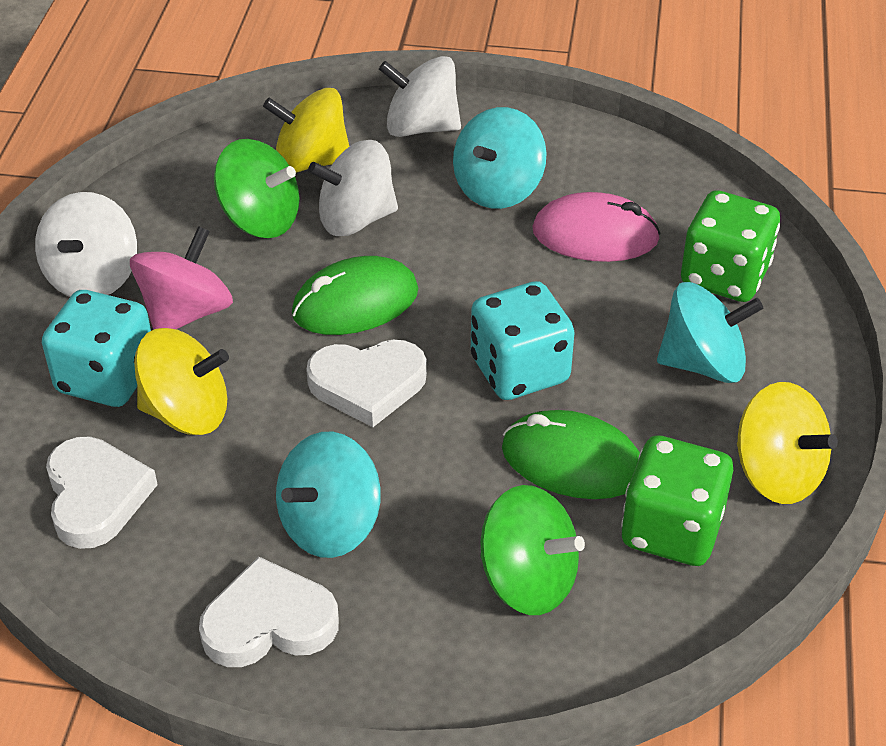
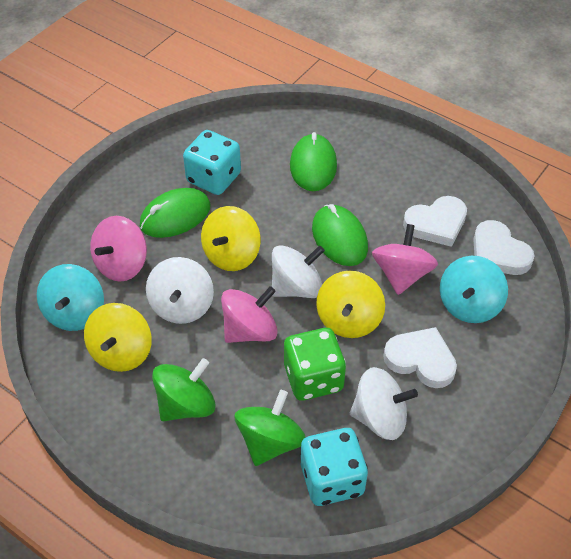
green dice: [621,435,733,566] [681,190,780,302] = 2 -> [284,328,346,401] = 1
green mouse: [292,256,418,335] [502,410,640,499] = 2 -> [140,188,211,238] [290,132,337,191] [312,204,368,266] = 3
pink mouse: [532,192,661,262] = 1 -> none = 0
pink spinning top: [130,226,233,330] = 1 -> [90,216,147,282] [221,286,278,343] [372,224,438,295] = 3
turquoise spinning top: [276,432,381,558] [453,107,547,209] [657,282,763,383] = 3 -> [37,264,104,331] [440,256,508,323] = 2

